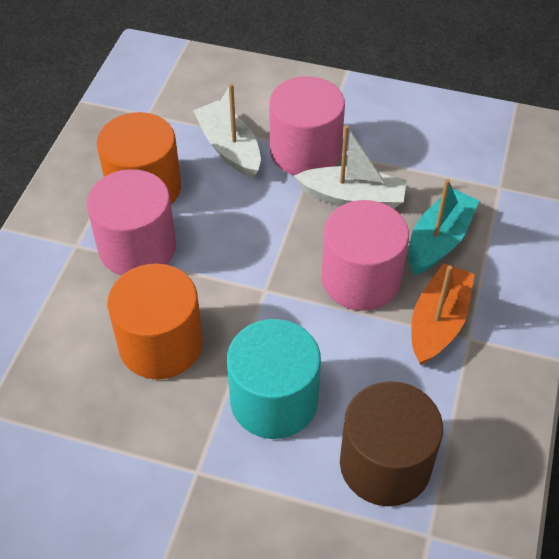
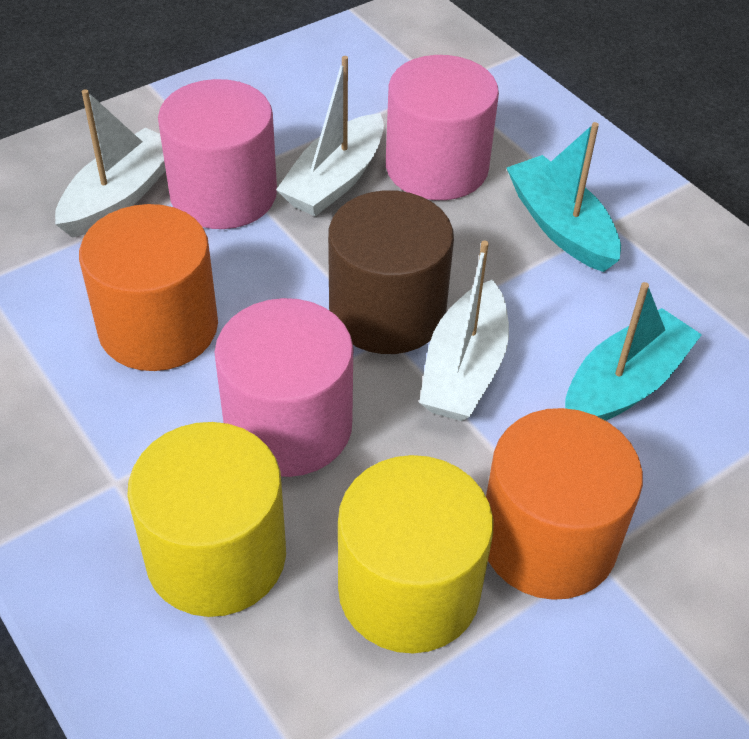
orange boat: [411,263,475,365] = 1 -> none = 0
turquoise boat: [408,179,480,275] = 1 -> [507,122,621,272] [565,282,702,421] = 2
turquoise cylinder: [227,319,321,439] = 1 -> none = 0
white boat: [193,83,261,178] [294,125,407,209] = 2 -> [55,89,166,238] [276,56,384,217] [419,241,509,421] = 3
yellow cylinder: none = 0 -> [127,422,286,617] [338,455,493,653] = 2

